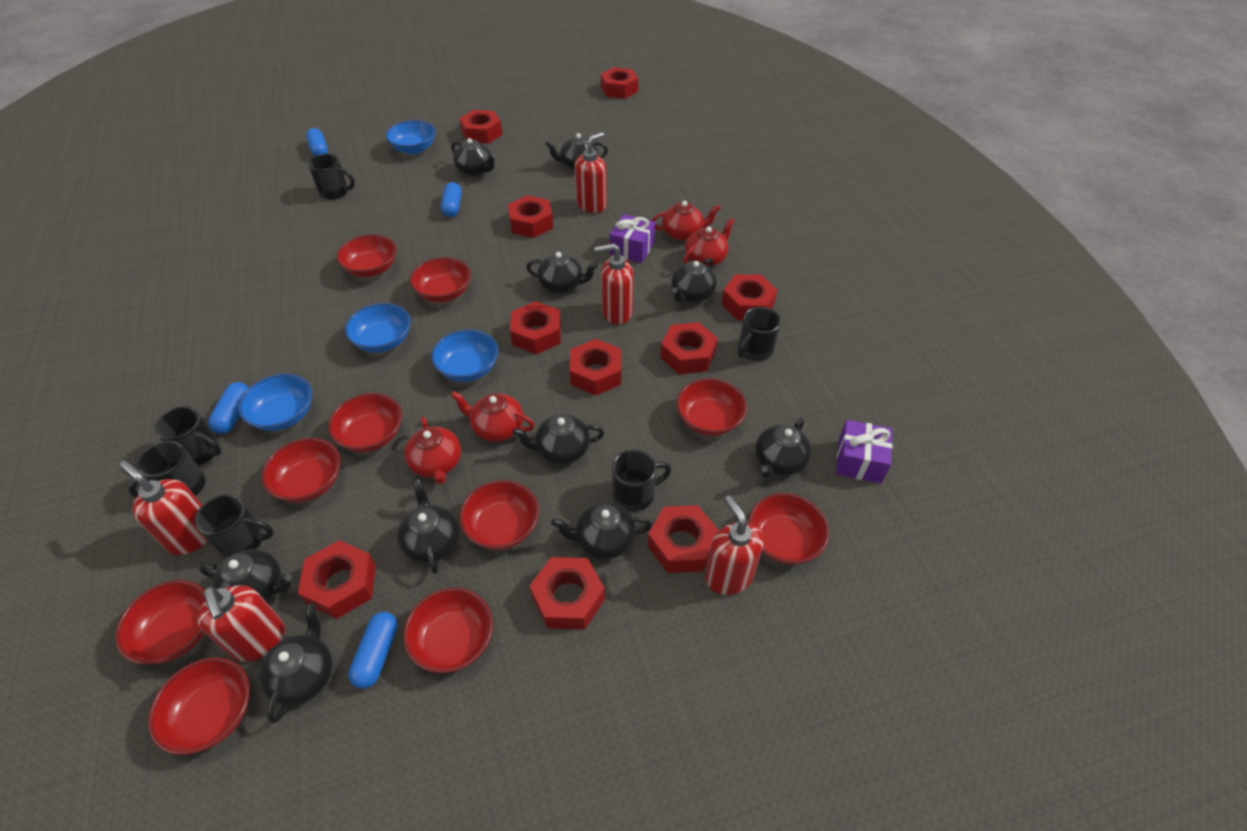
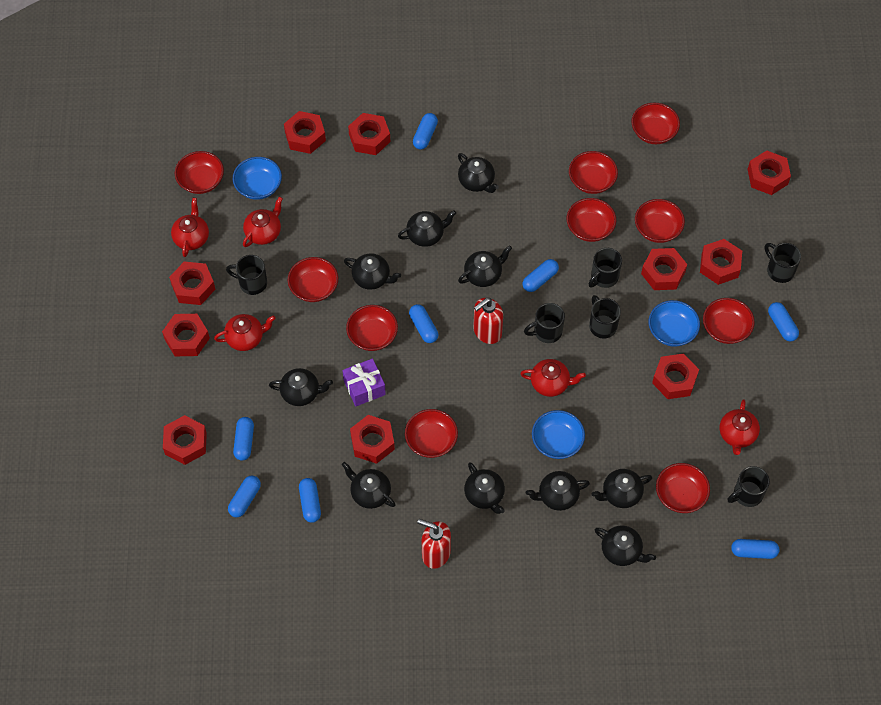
blue bowl: [238,374,312,431] [345,303,411,353] [386,120,435,154] [431,329,498,382] = 4 -> [233,157,282,200] [532,410,585,459] [649,300,700,347] = 3
blue capsule: [208,382,248,434] [306,128,328,156] [348,612,398,689] [441,182,462,217] = 4 -> [228,475,261,517] [233,417,254,461] [299,478,321,523] [409,304,438,343] [413,113,438,150] [523,259,559,292] [731,539,779,559] [768,302,799,342] = 8
purple gift: [610,214,655,263] [836,420,892,484] = 2 -> [342,358,386,406] = 1
red soap dispenser: [120,461,208,555] [197,585,285,662] [575,132,607,213] [594,243,633,325] [705,495,764,595] = 5 -> [417,519,451,569] [473,298,503,344] = 2
red teapot: [404,417,461,485] [450,391,534,442] [652,201,721,241] [684,218,735,266] = 4 -> [171,198,209,257] [214,314,275,351] [243,197,283,247] [520,359,586,397] [720,399,760,455] = 5

